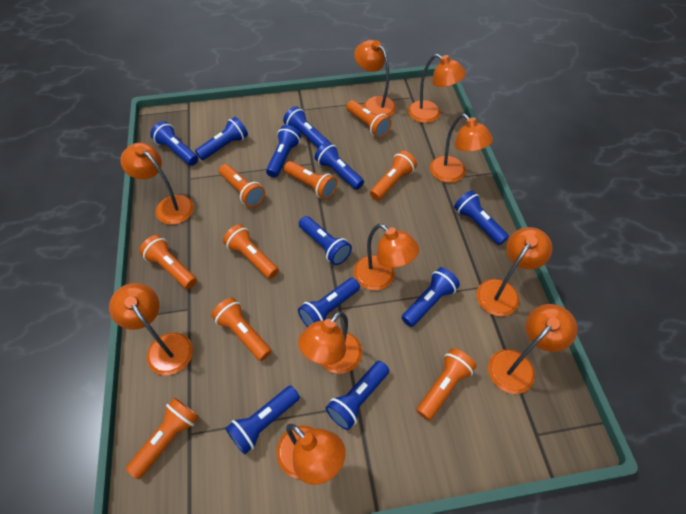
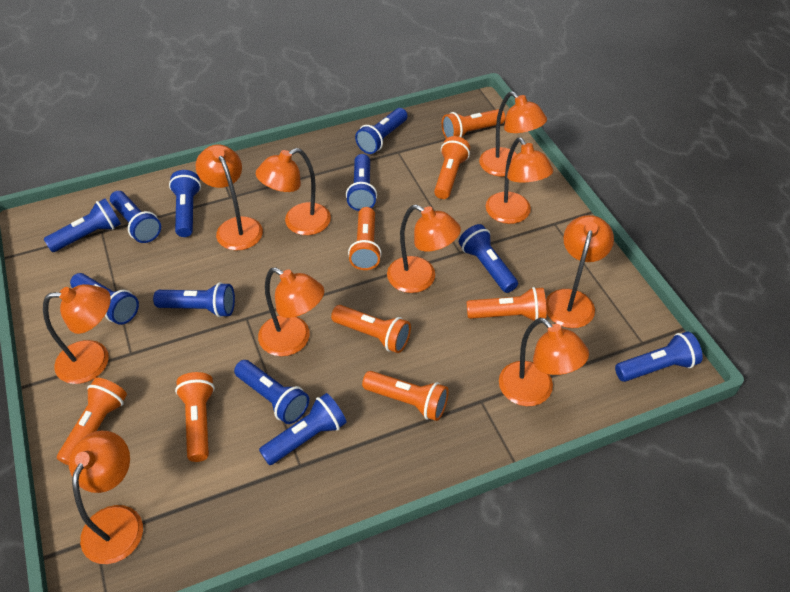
orange flashlight: [126,398,199,479] [139,235,197,289] [211,298,272,361] [219,164,265,207] [223,224,279,279] [284,161,337,199] [346,100,391,138] [370,151,417,201] [417,348,476,421] = 9 -> [57,378,127,465] [175,372,215,462] [331,305,411,353] [348,207,382,270] [362,371,449,421] [434,136,470,199] [442,109,505,138] [467,287,546,321] = 8

